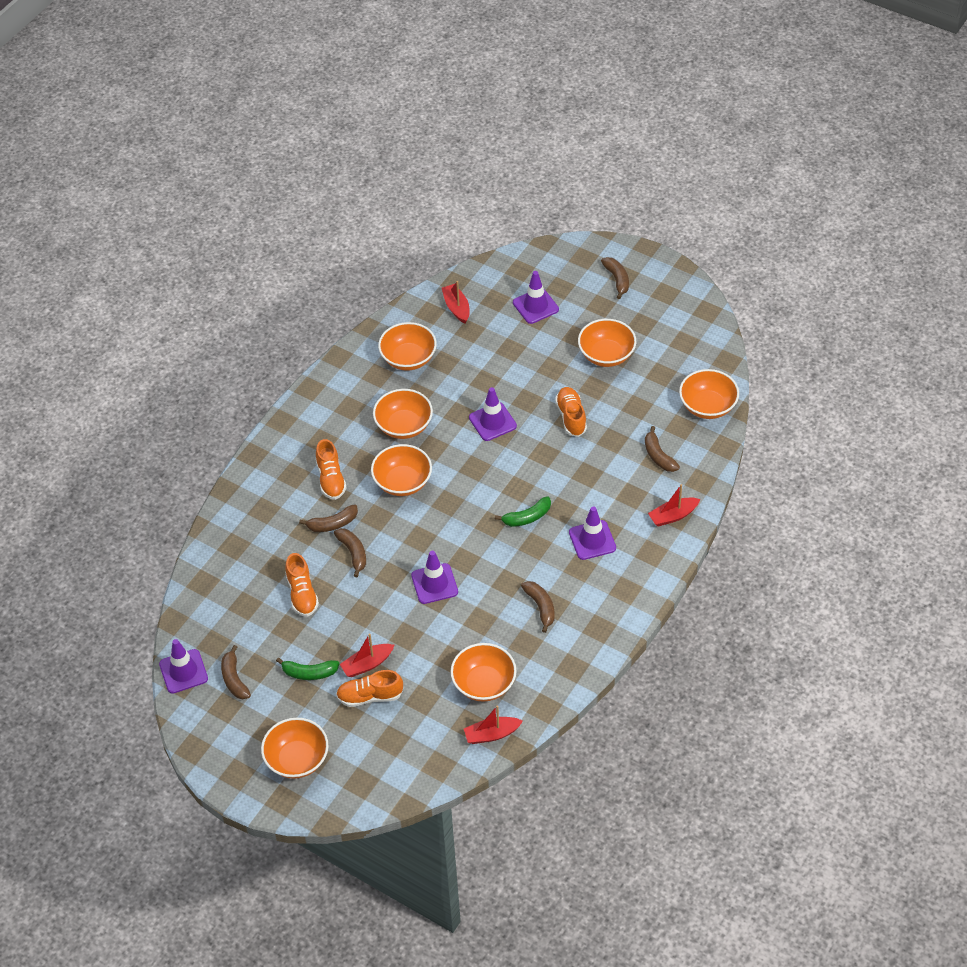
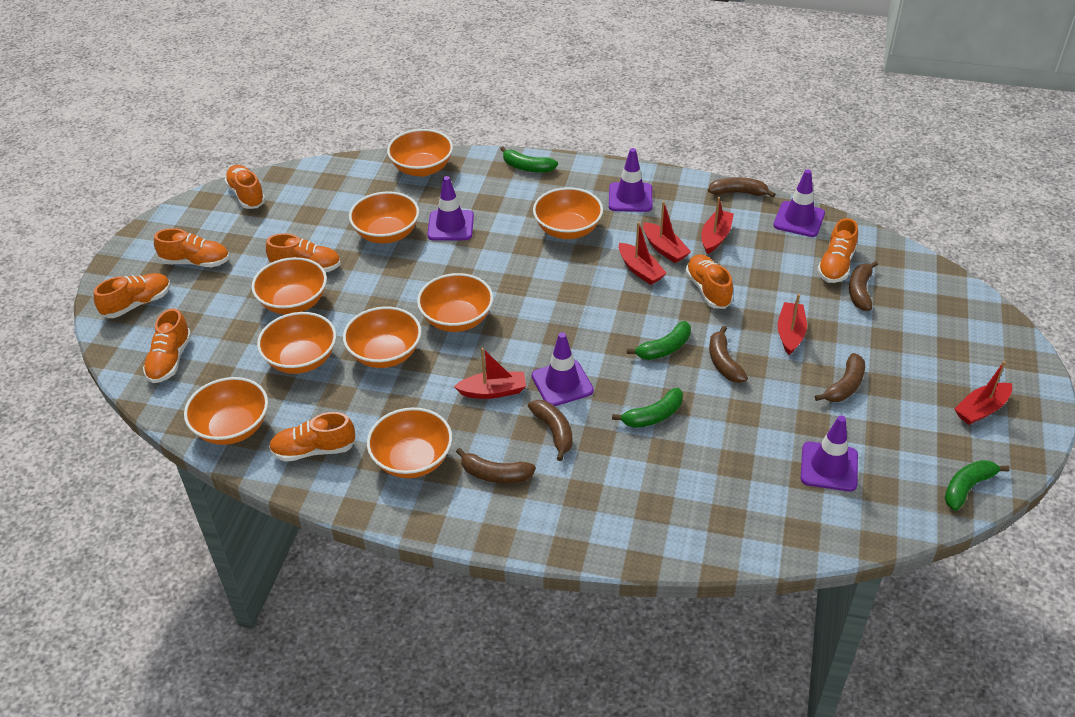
green banana: [276,658,339,680] [495,496,551,527] = 2 -> [500,147,558,173] [612,388,683,428] [627,321,691,360] [944,460,1010,511] = 4
orange bowl: [261,718,328,779] [371,444,432,496] [373,389,433,439] [378,322,437,371] [450,643,517,702] [578,319,636,367] [679,369,739,419] = 7 -> [184,377,268,445] [251,257,327,315] [257,312,336,374] [343,306,421,368] [349,191,419,244] [367,407,452,478] [387,129,453,177] [417,273,493,332] [533,187,603,239] = 9
orange shoe: [285,553,319,617] [316,439,347,500] [336,670,403,707] [555,387,587,437] = 4 -> [93,273,171,318] [143,308,192,383] [154,228,229,267] [224,165,266,209] [266,233,341,272] [269,412,356,462] [685,254,733,309] [817,218,858,283] = 8
red boat: [340,634,394,677] [442,281,470,323] [464,705,523,744] [648,484,700,527] = 4 -> [454,348,526,399] [619,222,667,285] [643,201,691,263] [701,197,734,254] [777,294,807,355] [954,361,1012,425] = 6

